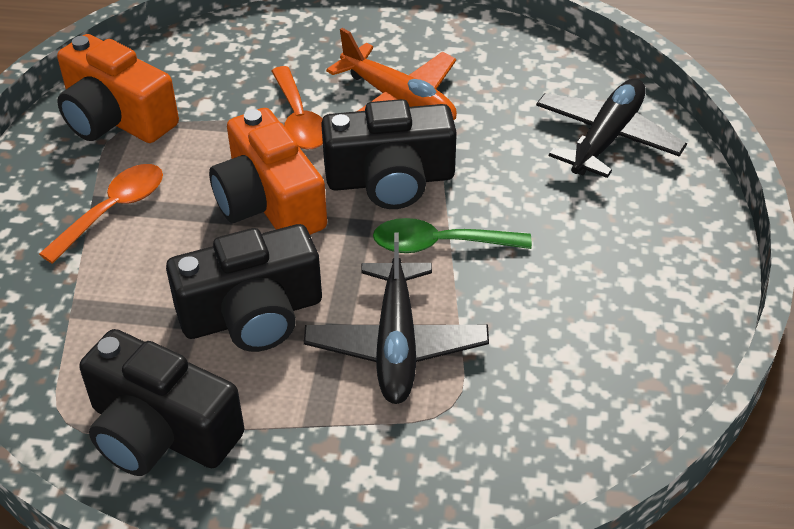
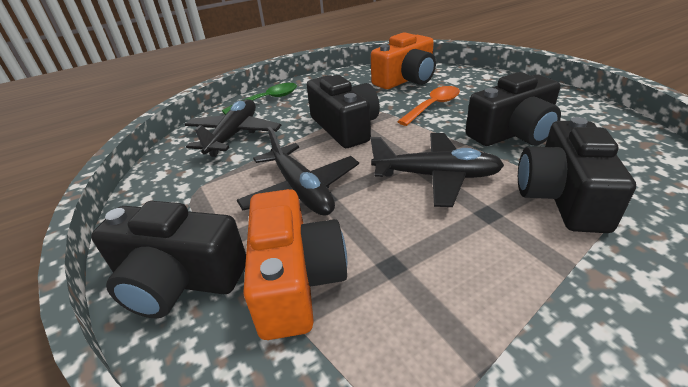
black camera: [79,329,244,476] [166,224,322,352] [321,99,457,209] = 3 -> [91,201,246,319] [307,75,380,148] [465,72,561,146] [518,117,636,233] = 4
black plane: [304,232,489,404] [536,78,687,178] = 2 -> [185,99,281,157] [237,127,359,216] [371,133,504,207] = 3
orange plane: [326,28,457,120] = 1 -> none = 0
orange spoon: [39,164,163,264] [272,66,323,149] = 2 -> [397,86,460,126] = 1

